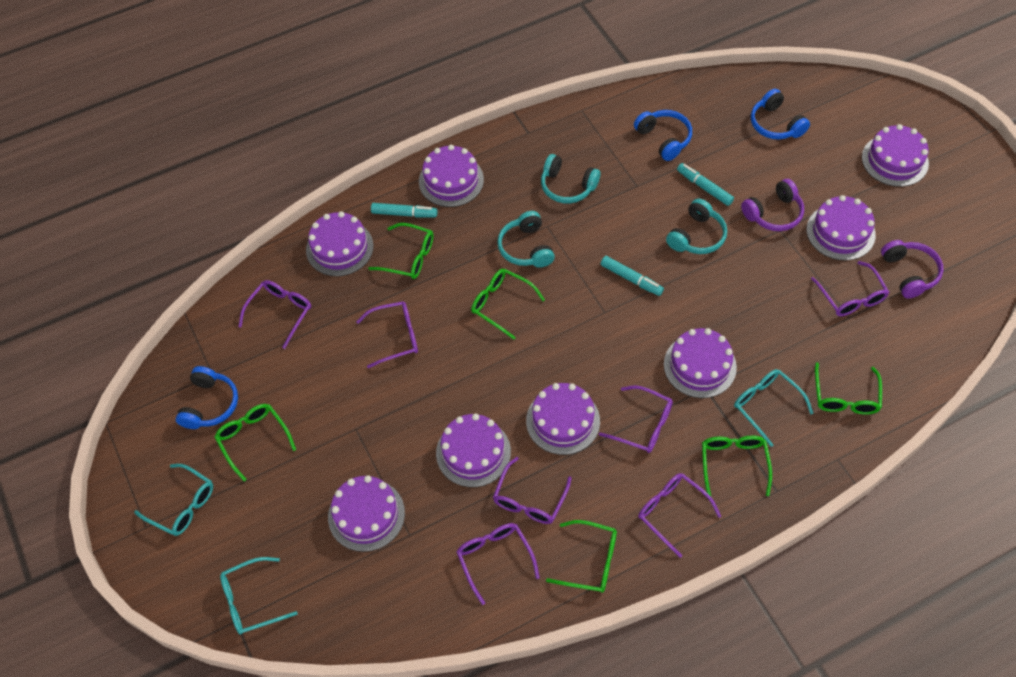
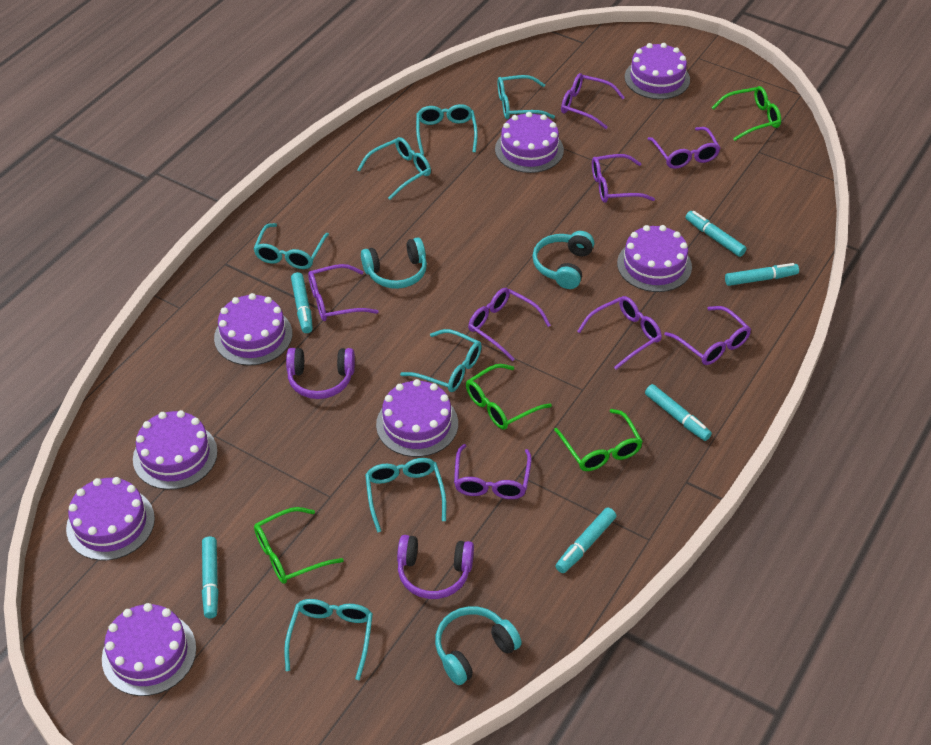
blue headphones: [176,366,238,429] [634,110,692,161] [751,89,810,139] = 3 -> none = 0
green glasses: [214,404,296,481] [368,223,434,279] [471,269,545,340] [546,520,617,593] [702,436,772,496] [815,362,882,415] = 6 -> [254,507,344,584] [466,364,552,429] [554,409,643,471] [712,86,781,141] = 4
purple glasses: [238,280,311,349] [356,301,418,368] [457,523,540,605] [493,457,572,524] [599,385,673,453] [638,473,721,558] [811,261,889,316] = 7 -> [308,264,379,321] [454,444,532,499] [468,288,551,361] [561,73,625,129] [577,296,662,370] [592,154,655,203] [648,127,720,169] [664,306,751,365] = 8
turquoise glasses: [134,464,213,536] [220,557,298,635] [734,369,813,447] = 3 -> [253,223,329,269] [284,599,373,680] [357,137,431,200] [365,458,446,533] [400,329,482,392] [416,104,478,155] [498,75,555,119] = 7
turquoise marker: [371,203,437,217] [601,256,664,296] [677,163,734,206] = 3 -> [202,536,219,618] [291,272,313,333] [555,507,616,573] [645,384,712,441] [685,211,747,257] [725,263,799,286] = 6

